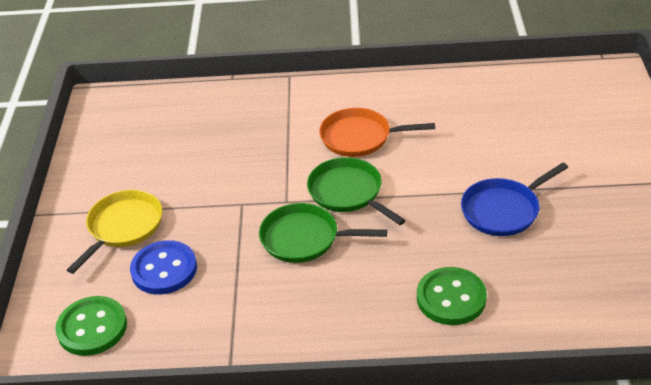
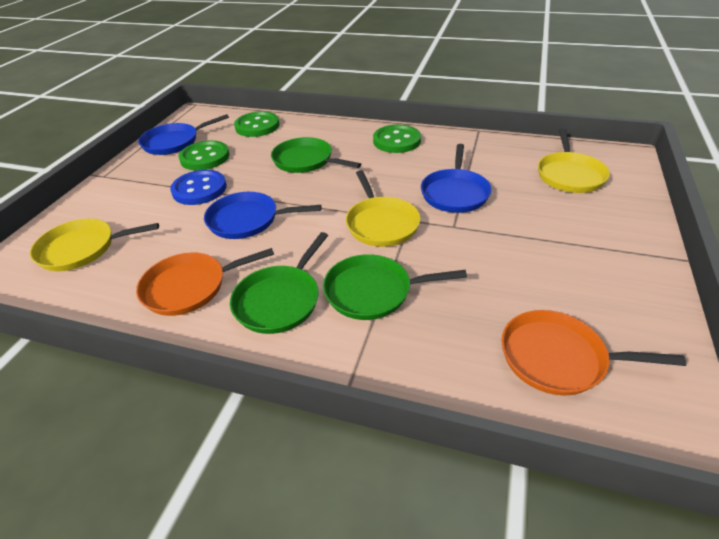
blue pan: [461,163,568,236] = 1 -> [138,114,229,155] [204,192,322,239] [421,144,492,213] = 3
green button: [55,296,127,356] [417,267,487,325] = 2 -> [178,141,229,171] [234,111,280,137] [373,125,421,153] = 3
green pan: [259,203,387,263] [307,157,406,225] = 2 -> [230,232,328,334] [271,137,361,173] [323,254,467,320] = 3
orange pan: [319,108,435,157] = 1 -> [136,248,274,316] [501,310,686,396] = 2
yellow pan: [67,190,162,274] = 1 -> [30,219,159,271] [346,170,421,247] [538,128,610,193] = 3

